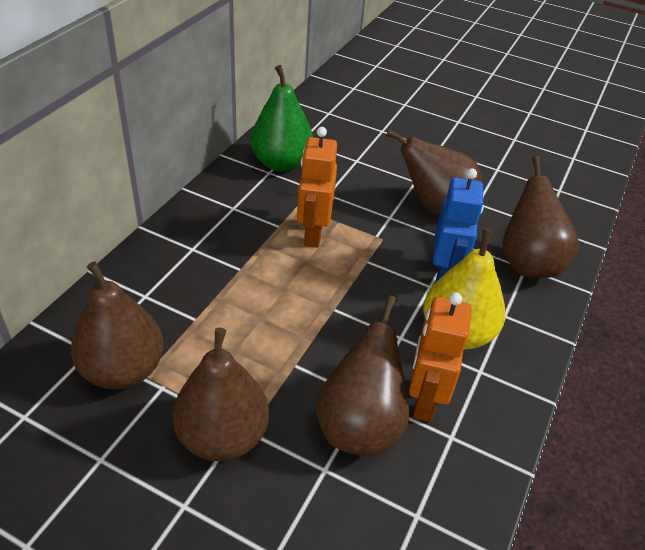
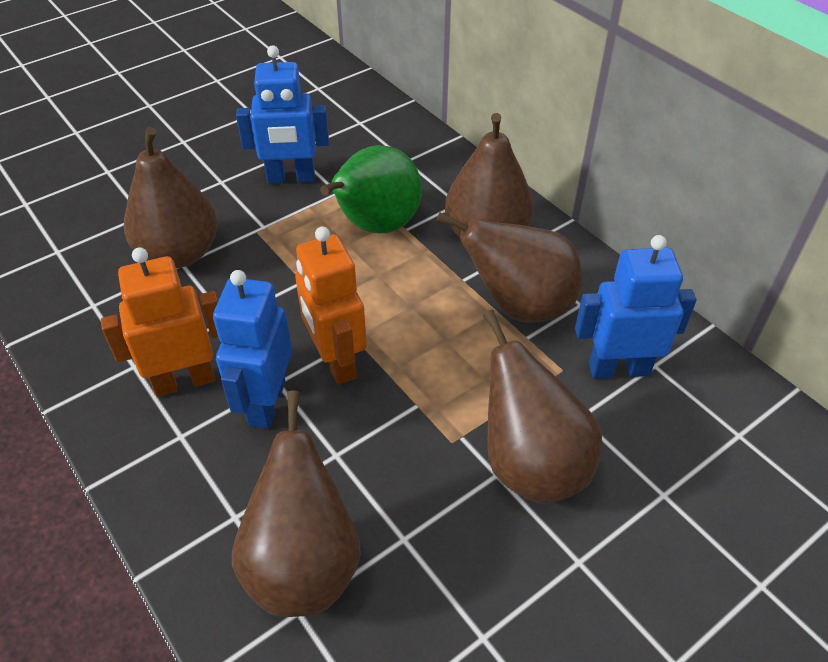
blue robot: [433,168,484,282] = 1 -> [213,270,292,429] [236,45,329,184] [575,235,696,379] = 3
yellow pear: [423,228,505,349] = 1 -> none = 0

